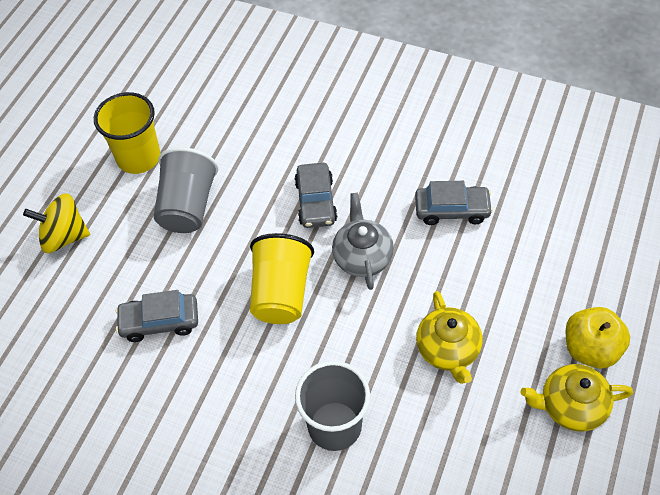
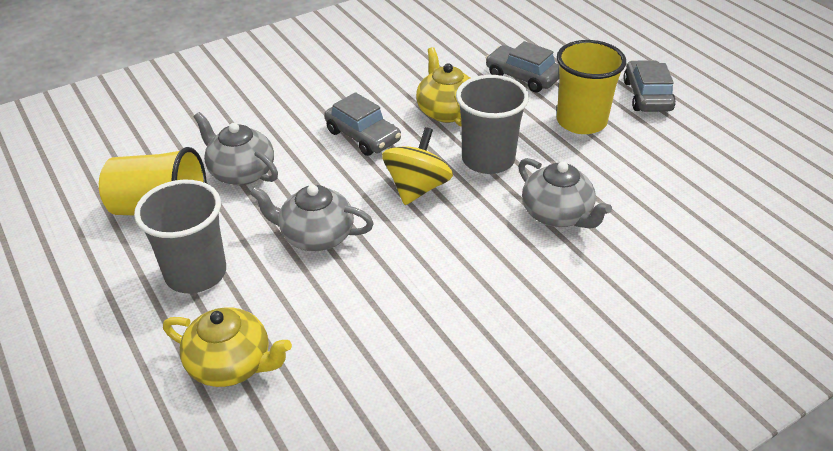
grey teapot: [332,193,394,290] = 1 -> [194,112,278,186] [250,184,374,251] [518,158,612,228] = 3
yellow apple: [566,307,630,369] = 1 -> none = 0

